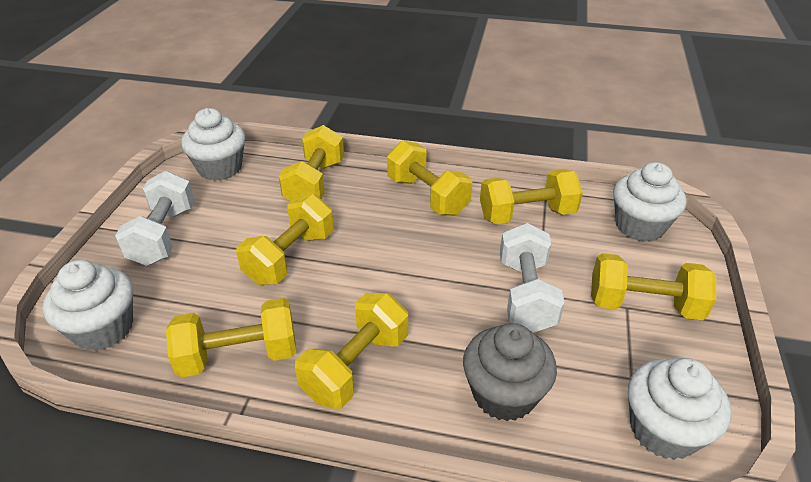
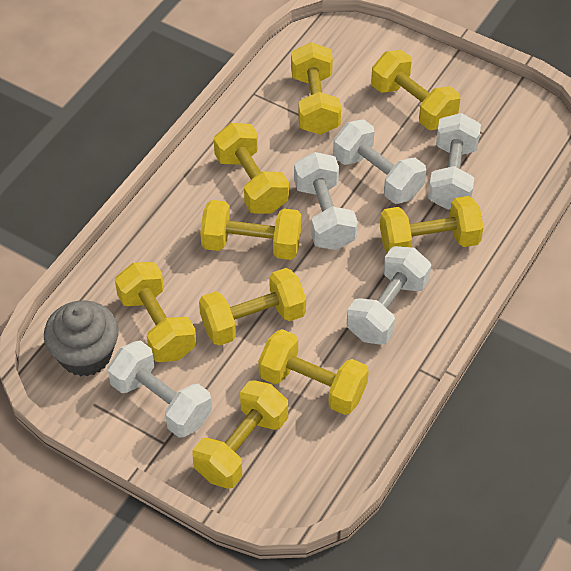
white cupcake: [42,260,133,351] [181,108,245,181] [613,162,687,242] [628,358,731,460] = 4 -> none = 0
white dumbbell: [115,171,195,266] [500,223,565,333] = 2 -> [107,340,212,438] [294,152,358,250] [333,119,426,204] [347,246,431,345] [428,113,481,210] = 5
yellow dumbbell: [166,298,296,377] [236,194,334,285] [279,125,344,201] [295,293,408,409] [387,140,472,216] [480,169,583,224] [591,253,716,320] = 7 -> [115,262,197,362] [192,380,288,489] [199,268,306,346] [200,200,302,260] [214,123,289,214] [258,329,369,415] [291,42,341,135] [371,50,460,130] [380,196,484,253] = 9

